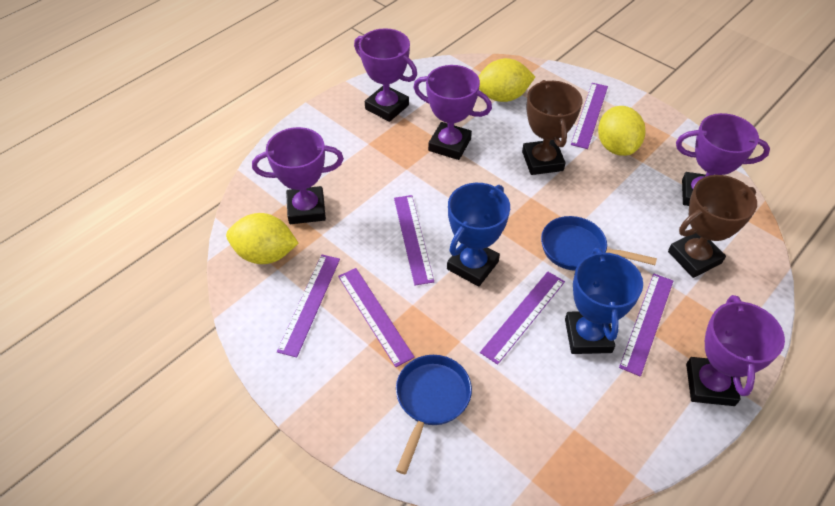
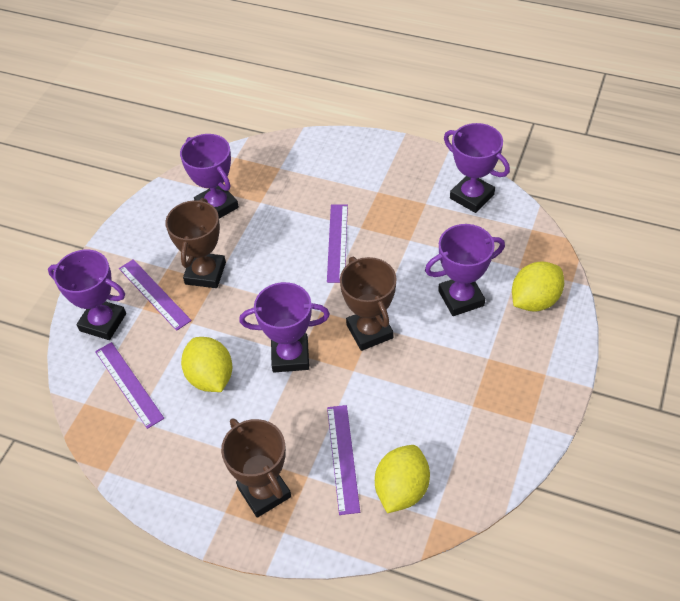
blue pan: [396,355,472,474] [541,216,657,271] = 2 -> none = 0
blue trophy: [447,183,510,287] [565,248,643,354] = 2 -> none = 0
brown trophy: [522,80,583,175] [668,175,757,278] = 2 -> [165,198,226,288] [221,418,291,518] [340,257,397,351] = 3
purple ruler: [277,254,340,358] [338,268,415,367] [394,195,434,285] [480,272,565,365] [571,83,608,149] [619,274,673,377] = 6 -> [95,342,164,429] [119,259,192,331] [327,204,348,283] [327,405,360,515] = 4

